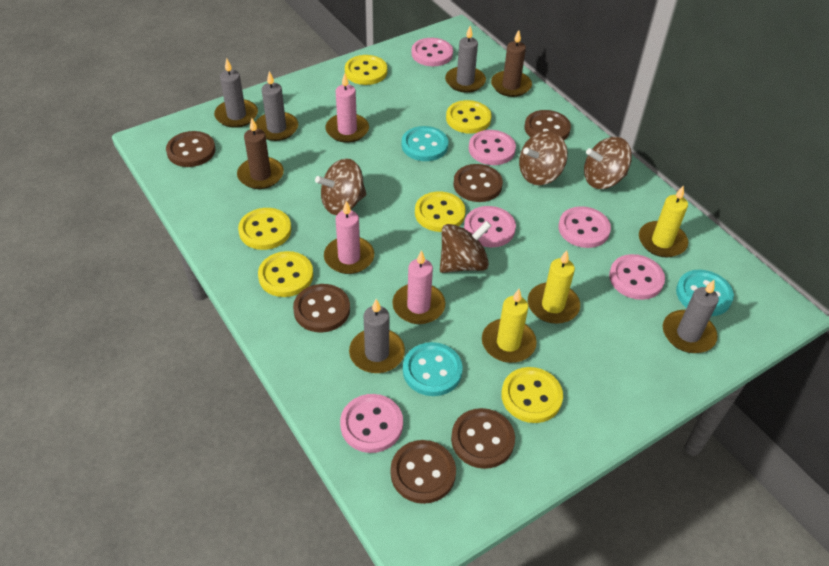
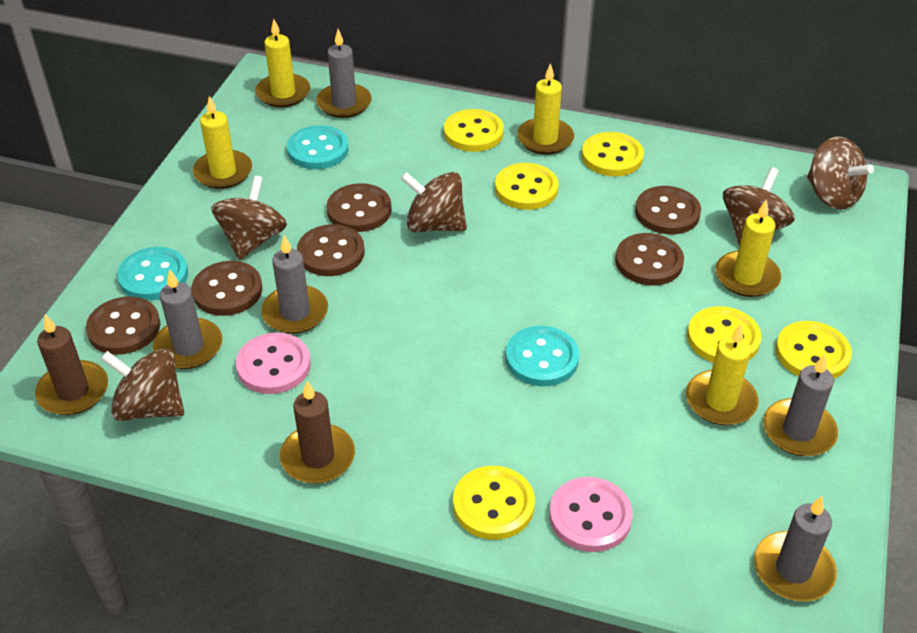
brown spinning top: [315,158,366,215] [440,221,492,273] [519,131,568,185] [584,137,632,189] = 4 -> [101,348,184,421] [211,175,287,260] [400,172,467,232] [723,167,795,246] [807,136,874,210] = 5
pink button: [340,394,403,453] [411,38,453,66] [464,206,516,247] [469,130,516,165] [558,206,611,248] [609,254,665,300] = 6 -> [236,333,311,394] [549,477,633,552] = 2
pink candle: [324,201,374,274] [325,73,369,143] [392,250,445,324] = 3 -> none = 0
yellow candle: [482,289,537,363] [528,250,580,324] [639,185,688,257] = 3 -> [193,96,252,189] [256,19,310,107] [517,63,574,155] [686,324,759,425] [716,199,781,297] = 5

